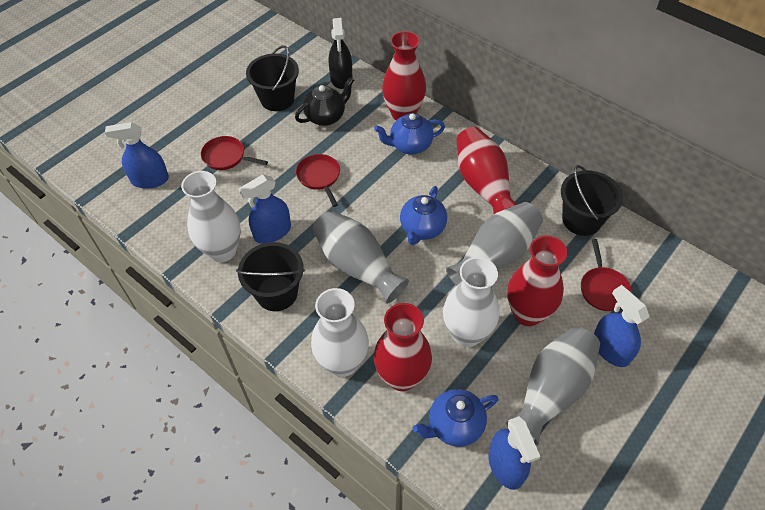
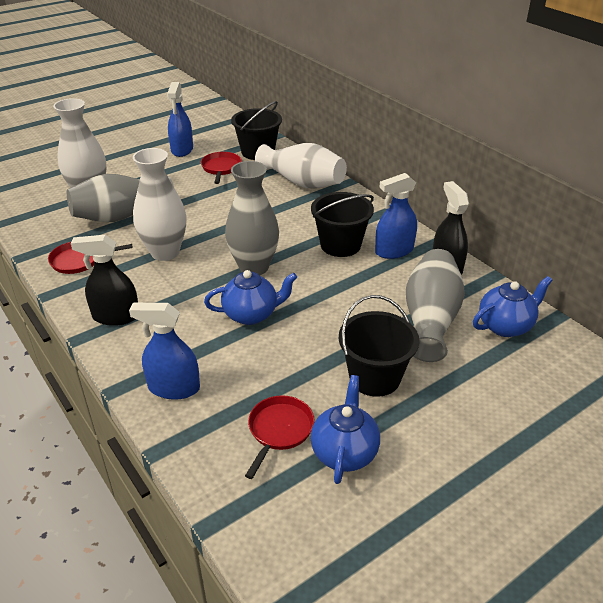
black spray bottle: [329,18,352,89] = 1 -> [71,235,138,326] [433,181,469,275] = 2
black teapot: [295,77,354,126] = 1 -> none = 0
blue spray bottle: [105,122,169,189] [239,175,291,244] [488,416,540,490] [594,285,650,367] = 4 -> [129,303,200,400] [167,82,193,157] [375,173,417,259] = 3
red vase: [374,303,432,391] [382,31,426,120] [456,127,518,214] [507,235,568,326] = 4 -> none = 0

